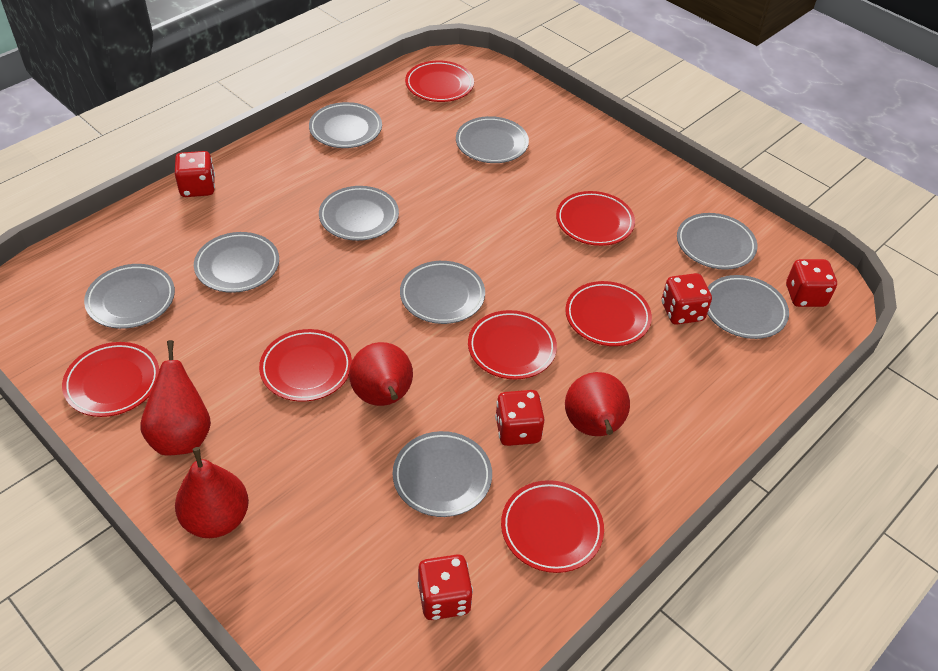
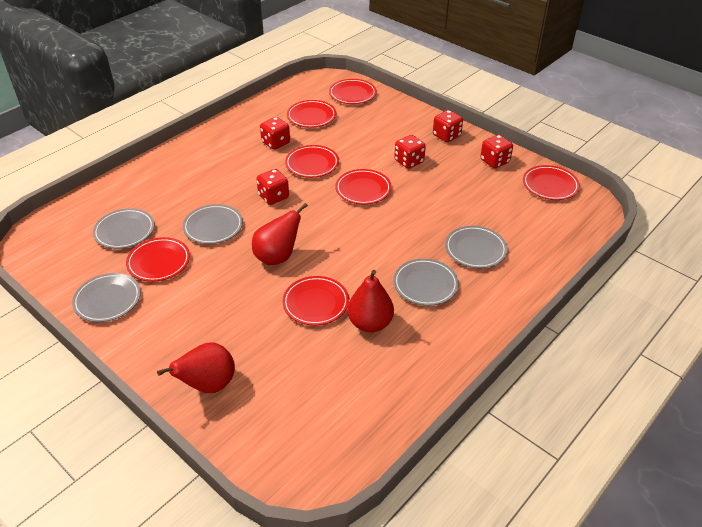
grey plate: [84,264,175,329] [194,232,279,293] [309,102,382,148] [319,186,399,241] [393,431,492,517] [400,261,485,324] [456,116,529,163] [677,213,757,270] [707,275,789,339] = 9 -> [72,273,141,322] [93,208,154,249] [183,204,243,244] [393,259,459,306] [445,226,507,268] = 5
red pear: [140,340,211,456] [175,447,249,538] [349,342,413,406] [565,372,630,436] = 4 -> [157,343,235,393] [252,203,308,265] [347,270,394,332] = 3

